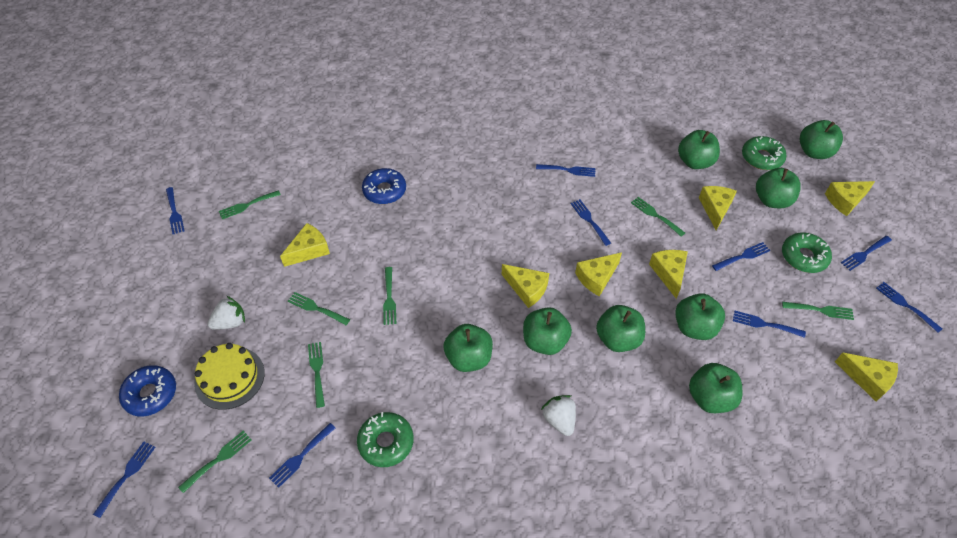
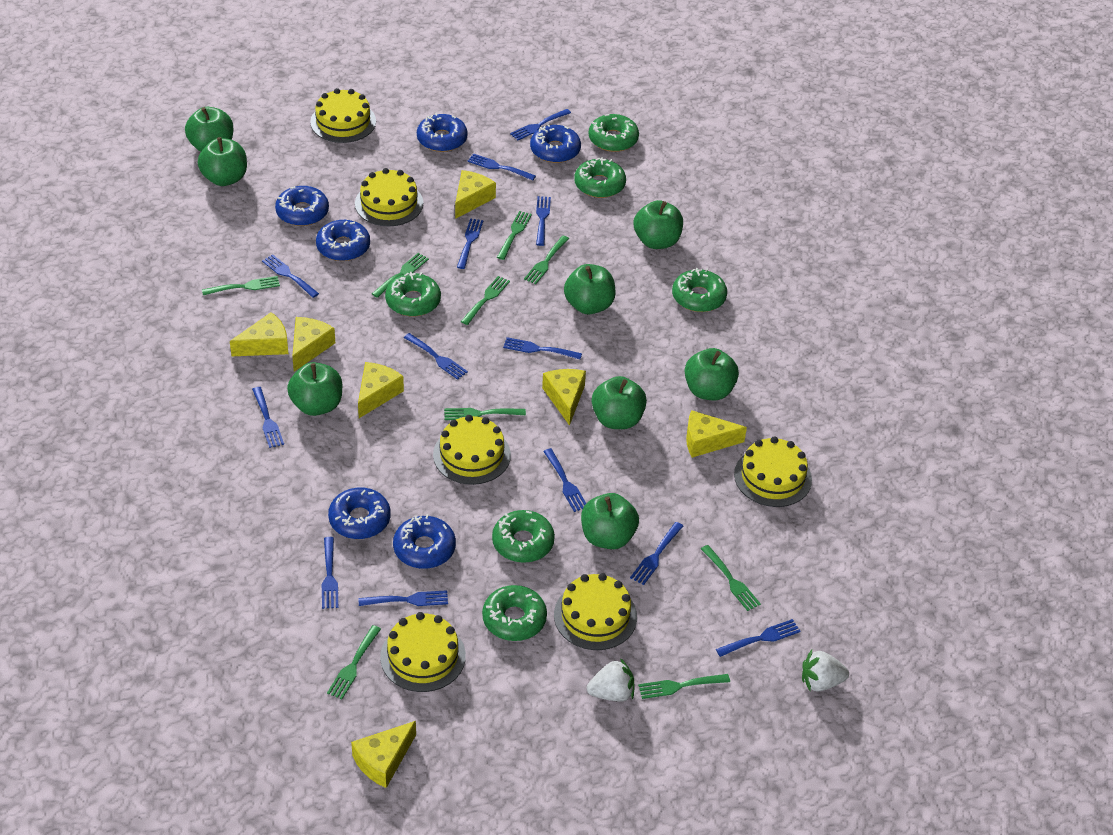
blue donut: [119,365,176,416] [362,168,406,204] = 2 -> [275,186,329,226] [316,220,370,261] [328,487,391,539] [393,514,456,569] [417,113,468,152] [530,124,581,163] = 6
blue fork: [93,442,155,518] [166,187,184,234] [269,423,335,488] [536,164,596,177] [570,199,611,246] [712,242,770,271] [733,311,806,338] [841,236,892,271] [876,282,942,333] = 9 -> [252,387,284,448] [262,254,319,298] [322,537,338,609] [359,590,448,606] [404,333,468,380] [457,218,483,269] [467,153,536,181] [503,337,582,359] [510,109,571,140] [536,196,551,246] [543,448,586,512] [630,522,683,585] [716,619,801,657] = 13
green donut: [357,412,414,467] [742,136,786,170] [782,232,832,273] = 3 -> [385,272,441,317] [482,585,547,641] [492,510,555,563] [574,157,626,198] [589,114,639,152] [672,268,727,312] = 6
green fork: [178,431,252,493] [219,190,281,219] [288,292,350,325] [308,342,325,408] [383,267,396,325] [631,197,685,237] [782,302,854,320] = 7 -> [202,276,280,295] [327,625,381,699] [372,253,429,298] [444,408,526,420] [461,276,510,325] [497,211,532,260] [524,236,569,284] [638,674,730,699] [701,545,761,611] = 9
yellow cake: [194,343,265,410] = 1 -> [310,88,376,143] [355,168,423,226] [380,612,466,692] [433,415,511,485] [554,573,637,650] [734,436,812,507] = 6

